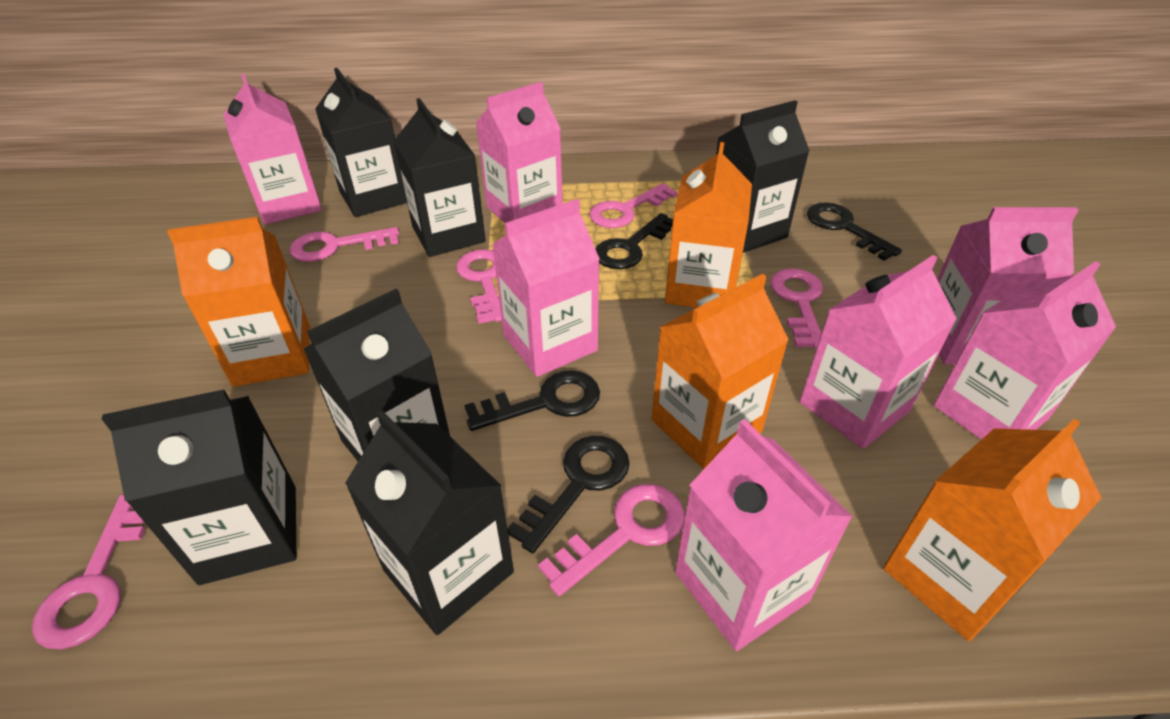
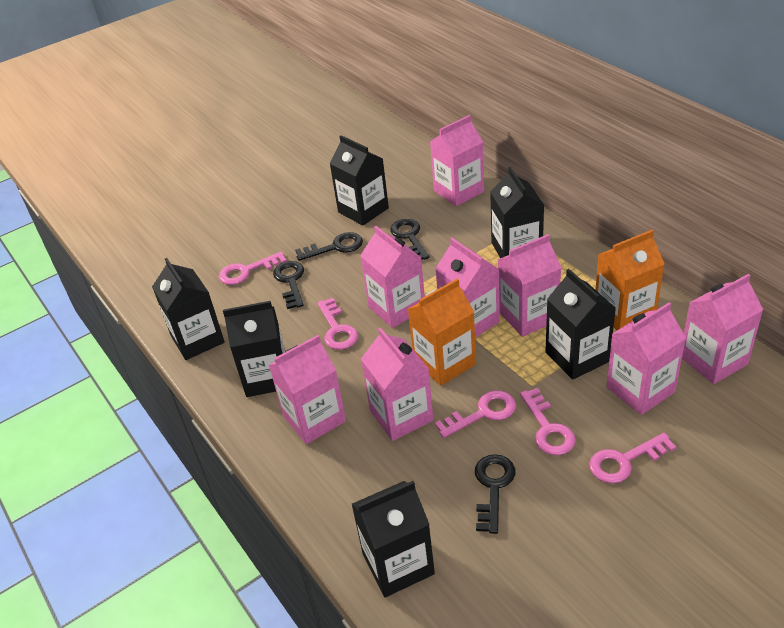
orange carton: [167,217,310,387] [651,274,789,469] [665,142,752,308] [883,419,1102,641] = 4 -> [408,278,476,386] [595,230,665,330] = 2
pink carton: [223,73,322,225] [476,82,563,223] [492,199,600,377] [675,419,853,651] [800,255,957,449] [934,261,1116,440] [937,207,1079,365] = 7 -> [269,335,346,444] [360,226,425,328] [361,328,434,441] [430,115,484,206] [435,238,500,337] [498,234,561,337] [607,302,686,415] [682,274,763,384] = 8
pink key: [32,494,145,649] [289,227,399,262] [456,249,502,324] [538,484,685,596] [589,183,677,228] [770,268,823,349] = 6 -> [219,251,287,285] [317,298,358,350] [435,390,516,438] [520,388,576,455] [589,433,676,483] = 5

